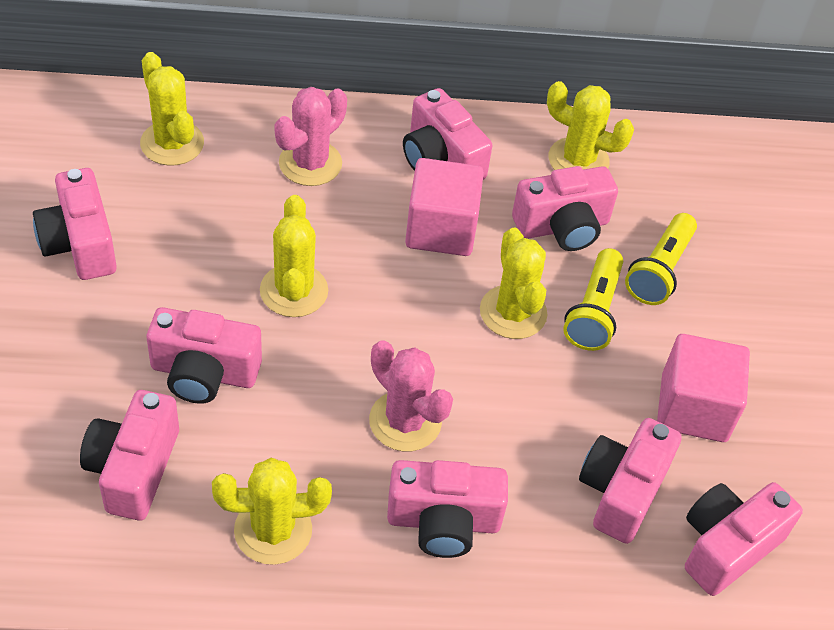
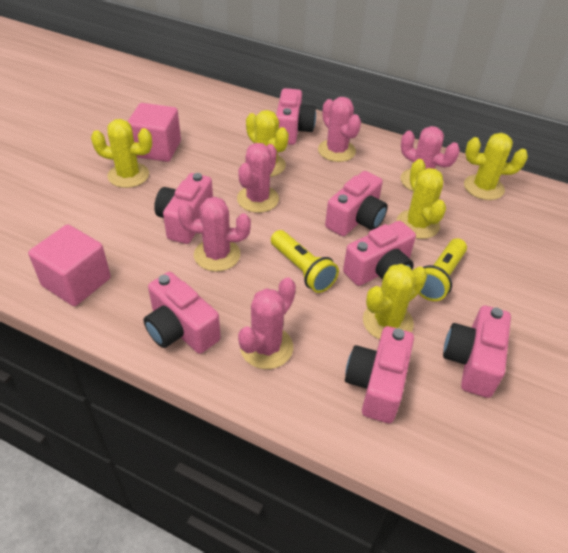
pink cactus: [275,87,347,186] [369,340,453,451] = 2 -> [178,197,251,272] [237,143,279,213] [238,277,296,369] [318,97,361,162] [400,126,460,192] = 5
pink camera: [33,168,117,280] [80,390,179,521] [146,307,262,404] [387,460,508,558] [403,88,492,180] [512,166,618,251] [579,418,682,544] [685,482,803,596] = 8 -> [144,272,220,354] [154,173,213,244] [276,88,316,145] [325,171,388,236] [343,221,416,286] [345,326,414,423] [443,306,511,398] = 7

